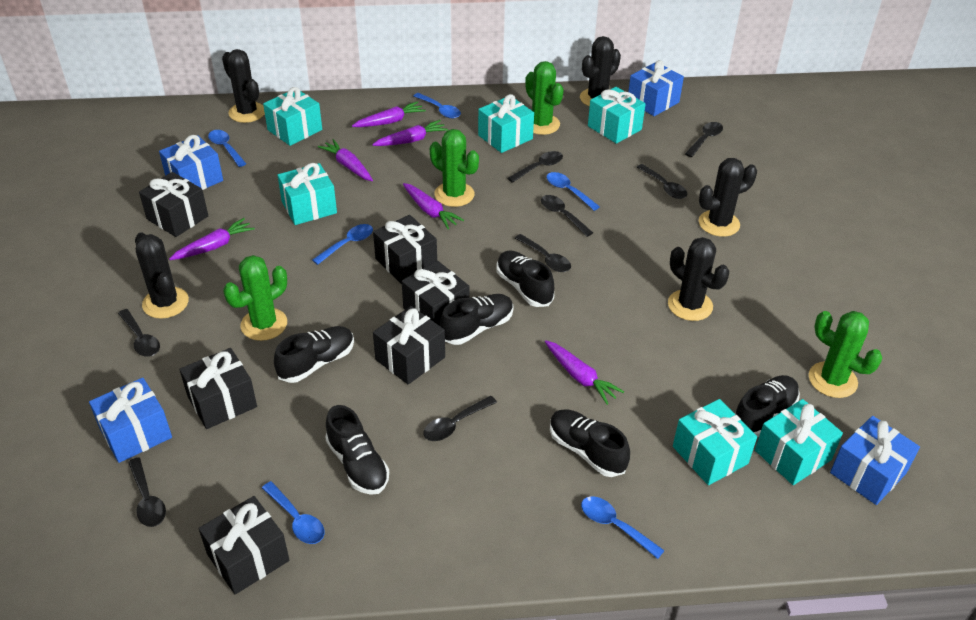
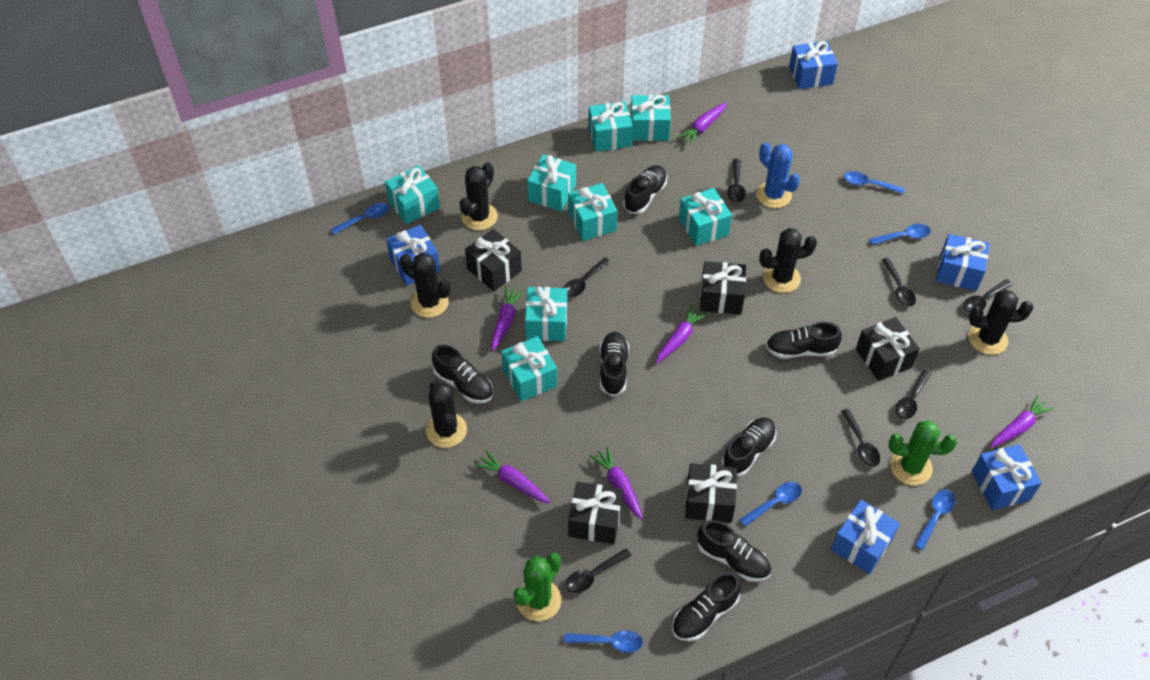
black gift: [139,172,208,237] [179,348,257,429] [199,496,289,594] [373,215,437,284] [373,306,445,385] [402,261,469,326] = 6 -> [465,229,522,292] [568,481,623,545] [685,463,737,523] [700,261,746,315] [856,317,920,381] = 5
black shoe: [274,326,354,383] [325,405,389,495] [440,294,514,345] [497,250,554,307] [550,409,630,477] [734,375,800,437] = 6 -> [432,345,493,404] [599,332,629,396] [623,165,667,214] [672,572,741,641] [697,520,771,582] [722,418,777,477] [766,322,842,359] = 7
black spoon: [118,309,160,357] [128,457,166,527] [423,396,497,441] [508,151,563,183] [515,234,571,272] [541,195,593,237] [637,164,687,199] [685,122,723,157] = 8 -> [564,258,611,297] [565,548,632,593] [727,159,746,203] [841,409,880,467] [882,258,916,307] [895,369,932,420] [963,279,1012,313] = 7
blue cactus: none = 0 -> [756,142,800,208] = 1
blue gift: [89,378,172,463] [159,135,223,190] [628,60,684,116] [830,416,920,505] = 4 -> [386,225,441,286] [789,41,838,89] [831,500,900,574] [936,234,990,291] [972,444,1042,510] = 5
green cactus: [223,255,287,341] [430,129,479,207] [525,61,564,135] [809,311,882,398] = 4 -> [513,553,561,621] [889,420,957,485] = 2
turquoise gift: [263,87,322,146] [277,163,337,225] [478,94,534,153] [588,87,646,144] [673,399,757,485] [755,399,843,485] = 6 -> [385,165,440,224] [501,336,557,402] [525,287,567,341] [527,154,576,211] [568,183,618,241] [588,101,633,152] [631,95,671,141] [679,188,732,246] = 8

